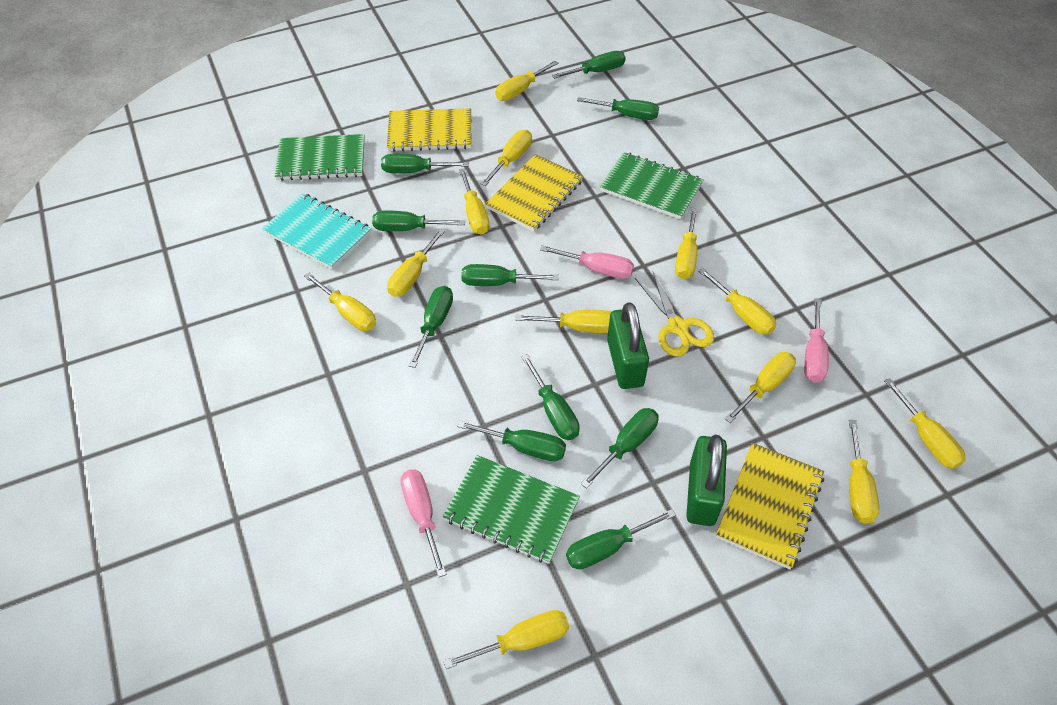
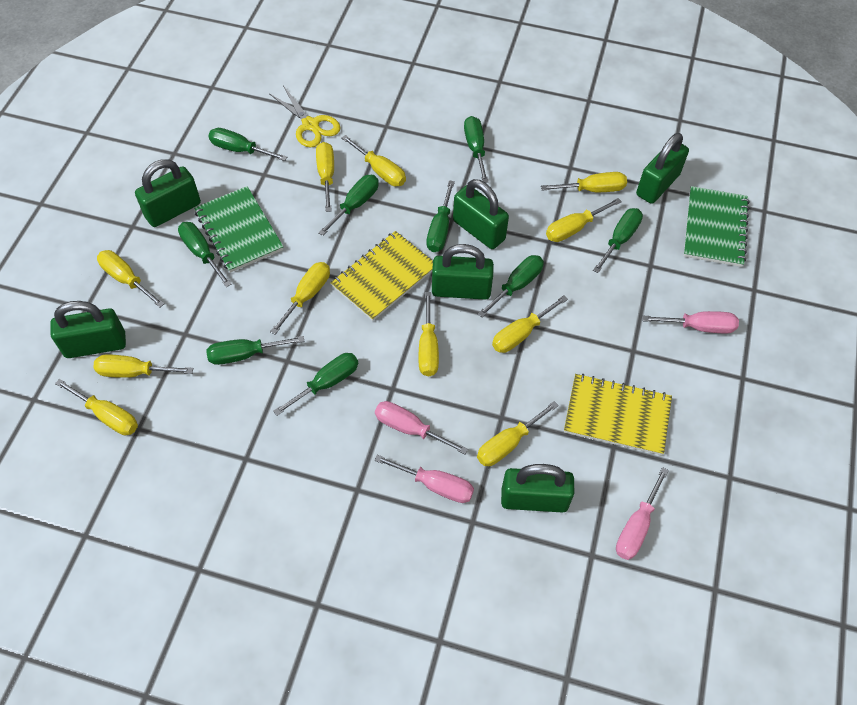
green notebook: [274,134,365,181] [443,455,580,564] [600,152,704,220] = 3 -> [194,186,284,273] [684,186,749,267] = 2
green padlock: [607,302,649,389] [686,435,727,526] = 2 -> [50,301,126,358] [135,159,201,227] [432,244,494,300] [453,179,509,249] [501,464,574,513] [636,133,689,204] = 6
green screwdriver: [372,210,465,231] [381,154,469,173] [409,286,453,368] [457,421,566,461] [461,264,559,286] [521,354,580,440] [552,51,626,79] [566,509,676,569] [577,97,659,120] [581,408,659,489] = 10 -> [178,222,231,287] [206,336,304,365] [208,128,287,161] [273,353,358,416] [318,175,379,236] [426,180,455,252] [464,116,488,183] [478,255,544,317] [593,208,643,273] = 9
pink screwdriver: [400,469,446,577] [540,245,634,279] [804,298,829,383] = 3 -> [374,455,474,503] [375,401,468,454] [616,467,669,560] [642,311,739,333] = 4
turquoise notebook: [262,193,372,270] = 1 -> none = 0
yellow notebook: [387,108,472,152] [485,154,583,231] [716,443,824,569] = 3 -> [331,231,433,321] [564,374,672,455] = 2
yellow screwdriver: [304,273,376,331] [387,228,445,297] [444,610,569,669] [459,169,489,235] [481,130,532,186] [495,61,558,101] [516,310,611,333] [675,208,698,279] [698,268,776,334] [725,352,796,423] [849,420,880,524] [884,378,965,469] = 12 -> [55,379,138,435] [93,355,193,378] [97,250,165,307] [270,262,330,335] [316,142,334,212] [342,135,406,186] [419,292,439,376] [477,401,559,466] [492,295,568,353] [541,172,627,192] [546,198,622,242] = 11

